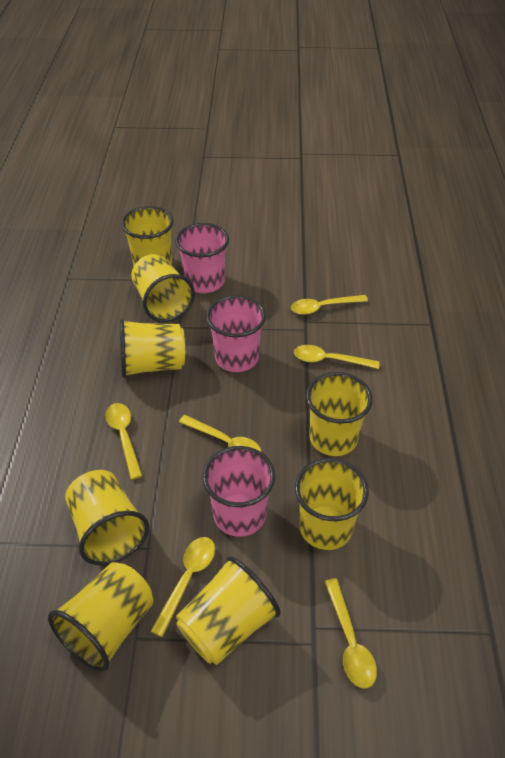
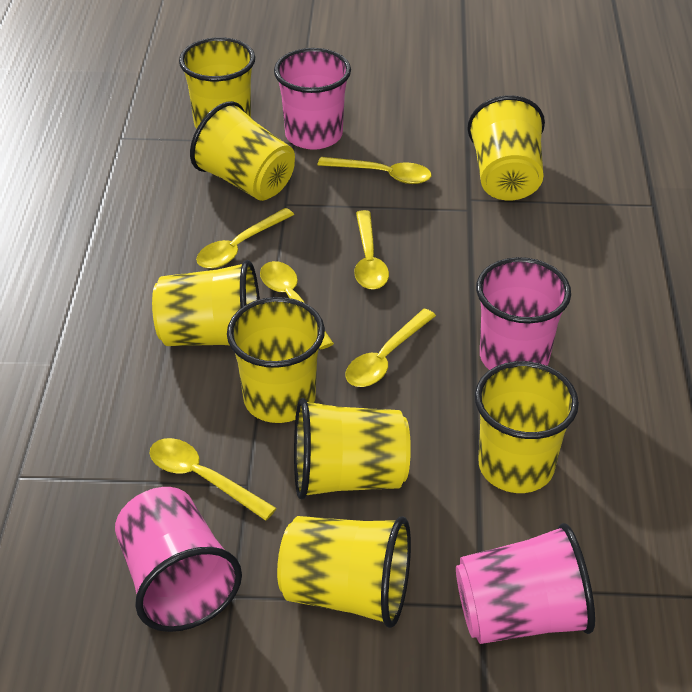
pink cup: [175,223,229,293] [203,446,275,537] [206,295,266,372] = 3 -> [115,487,242,632] [274,48,351,150] [456,523,595,644] [476,257,571,370] = 4

